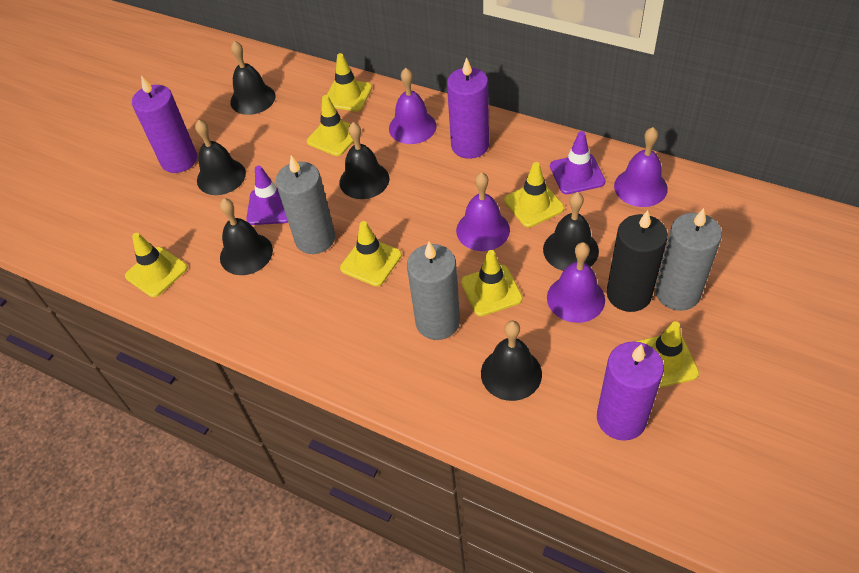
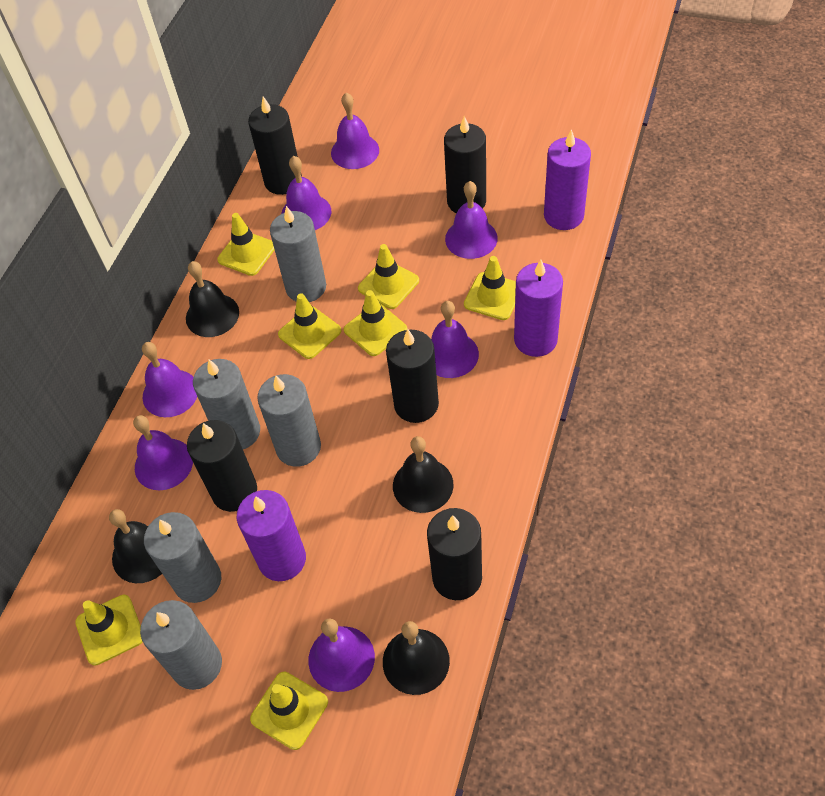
black bell: [195,120,246,195] [220,198,273,275] [230,41,275,115] [340,122,389,199] [481,321,542,401] [543,192,599,271] = 6 -> [109,509,162,583] [186,261,239,337] [383,621,450,695] [393,436,454,513] = 4
black candle: [607,210,668,312] = 1 -> [187,420,257,512] [248,96,302,195] [386,329,439,423] [427,508,482,600] [444,116,486,213] = 5
grey candle: [276,155,335,254] [407,242,460,340] [655,208,722,311] = 3 -> [140,600,222,690] [144,512,221,603] [193,359,260,449] [257,374,321,467] [270,206,326,302] = 5
purple bell: [389,68,437,144] [456,172,510,251] [547,242,605,323] [614,127,668,207] = 4 -> [133,415,193,490] [142,342,197,417] [281,156,331,230] [308,618,375,692] [331,93,379,169] [431,301,479,378] [445,181,497,259] = 7
purple traffic cone: [246,165,288,225] [550,131,606,194] = 2 -> none = 0

